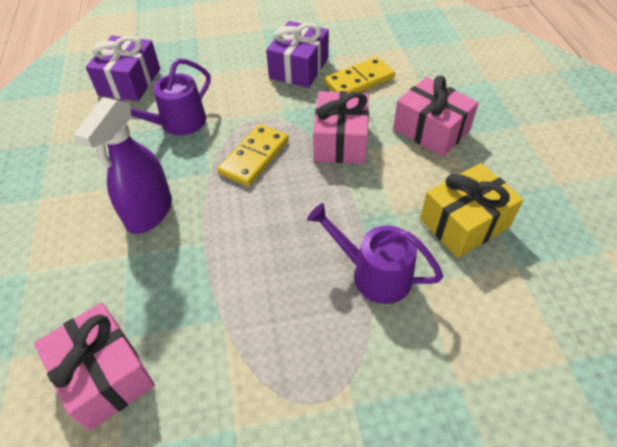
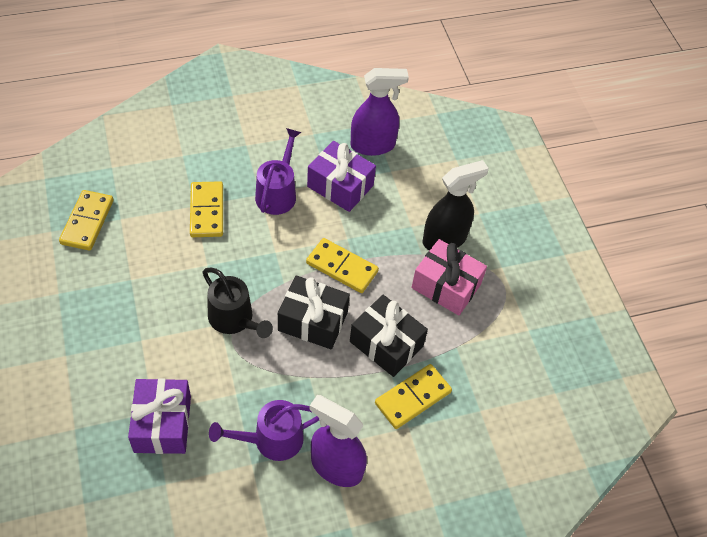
black gift: none = 0 -> [278,275,350,349] [350,295,428,377] = 2
black spray bottle: none = 0 -> [423,160,489,250] = 1
black watering can: none = 0 -> [203,268,273,338] = 1
pink gift: [34,303,155,431] [313,91,369,164] [393,76,479,157] = 3 -> [411,239,487,315] = 1
purple spray bottle: [74,97,172,234] = 1 -> [309,395,367,487] [350,68,409,156] = 2
yellow domino: [218,124,289,186] [324,57,395,92] = 2 -> [59,190,114,251] [190,181,223,237] [306,238,379,293] [375,364,452,429] = 4
yellow gift: [420,163,524,258] = 1 -> none = 0

